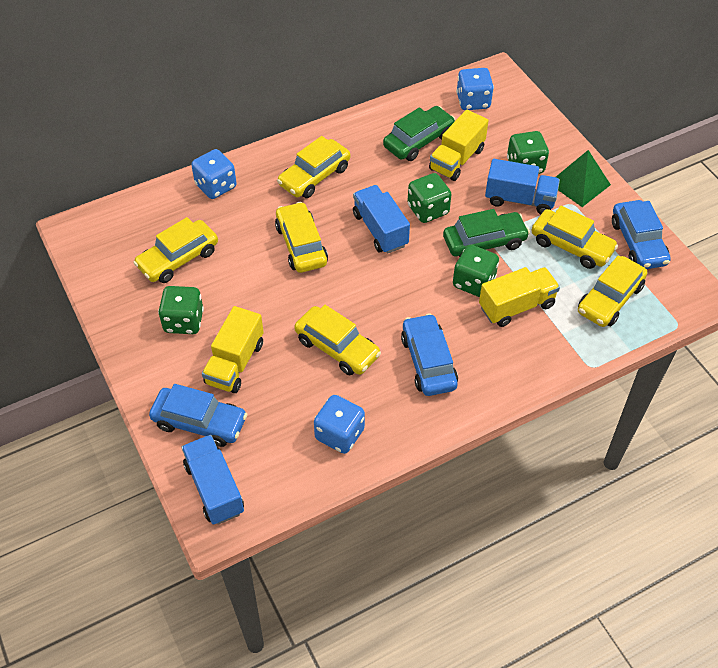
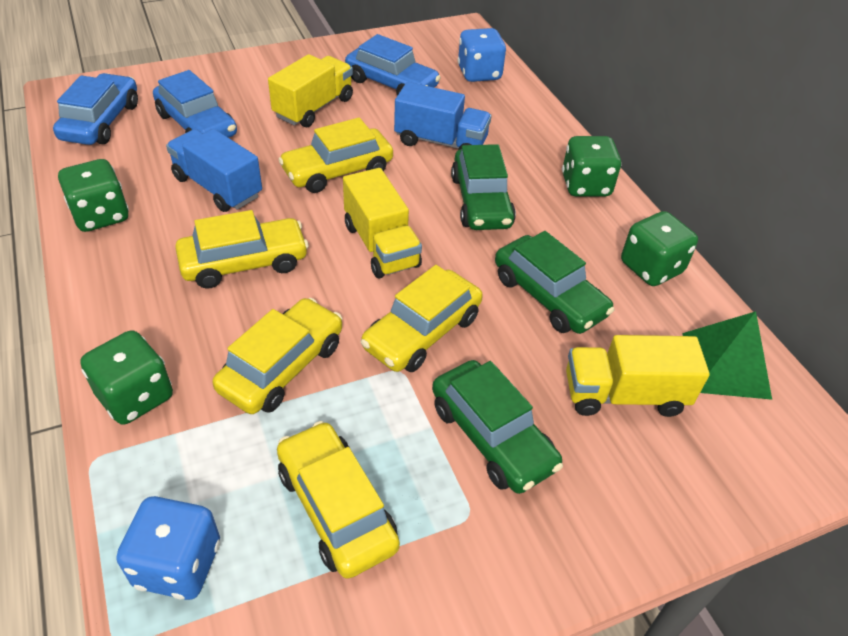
blue dice: [191,149,237,199] [314,395,365,454] [456,68,494,110] = 3 -> [117,496,220,600] [458,28,506,82] = 2
blue truck: [182,435,244,525] [353,185,410,254] [485,159,560,214] = 3 -> [166,129,262,212] [394,82,491,150] = 2
green car: [383,106,455,161] [443,209,530,257] = 2 -> [432,360,563,494] [451,144,516,230] [495,231,614,334] = 3
yellow car: [133,217,218,283] [275,202,328,273] [277,136,350,198] [294,305,381,375] [531,206,618,269] [578,255,647,327] = 6 -> [175,210,309,289] [212,298,342,414] [277,421,400,579] [278,118,393,193] [361,265,483,372] = 5

